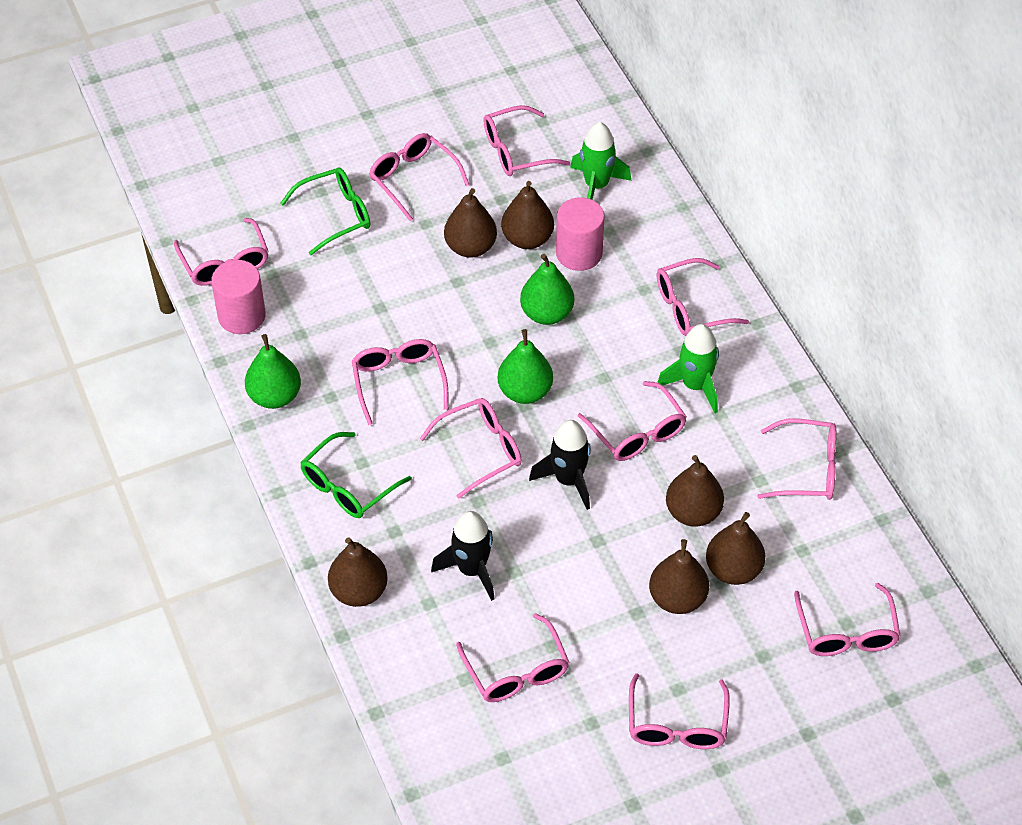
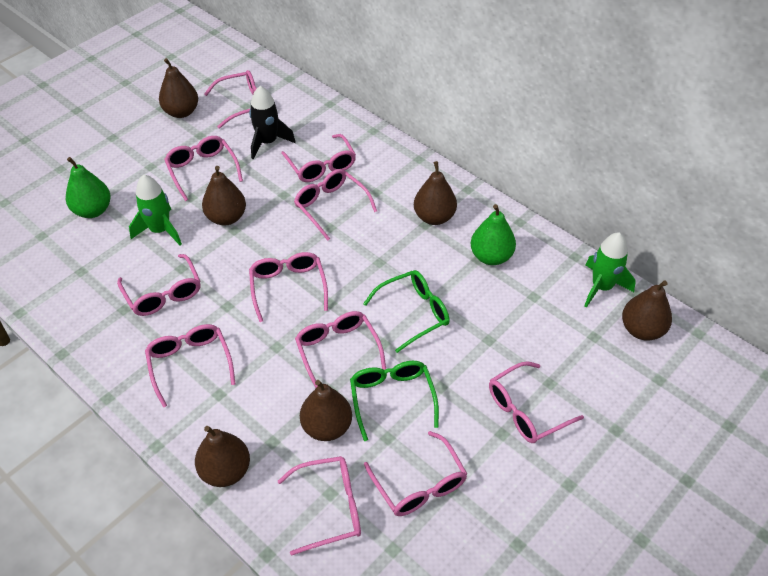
black rocket: [431,511,495,601] [529,420,591,510] = 2 -> [249,86,296,159] = 1
green pear: [245,334,301,409] [498,329,553,404] [520,254,574,325] = 3 -> [66,157,111,218] [471,204,516,265] = 2
pink cylinder: [211,260,266,334] [556,197,605,271] = 2 -> none = 0

